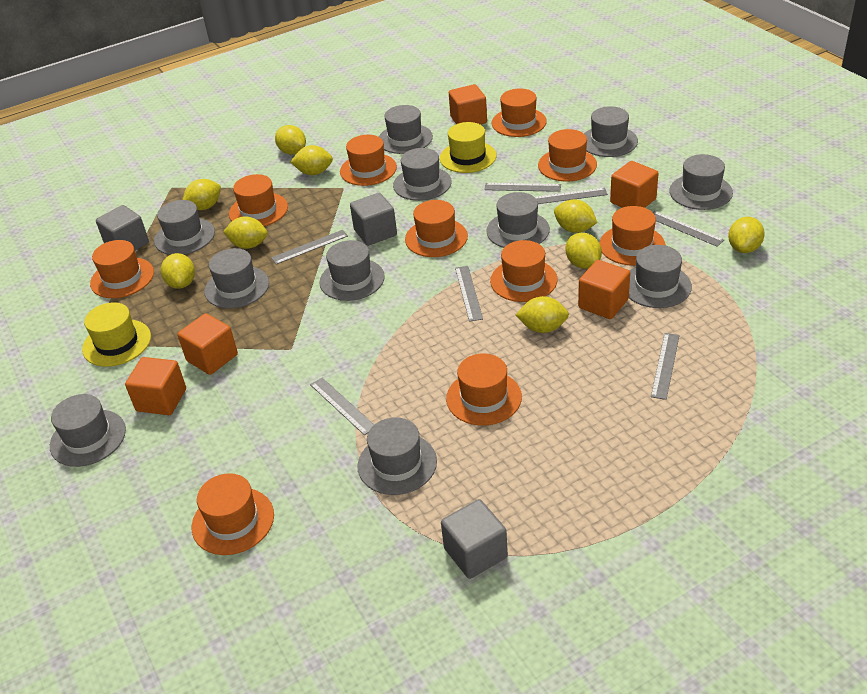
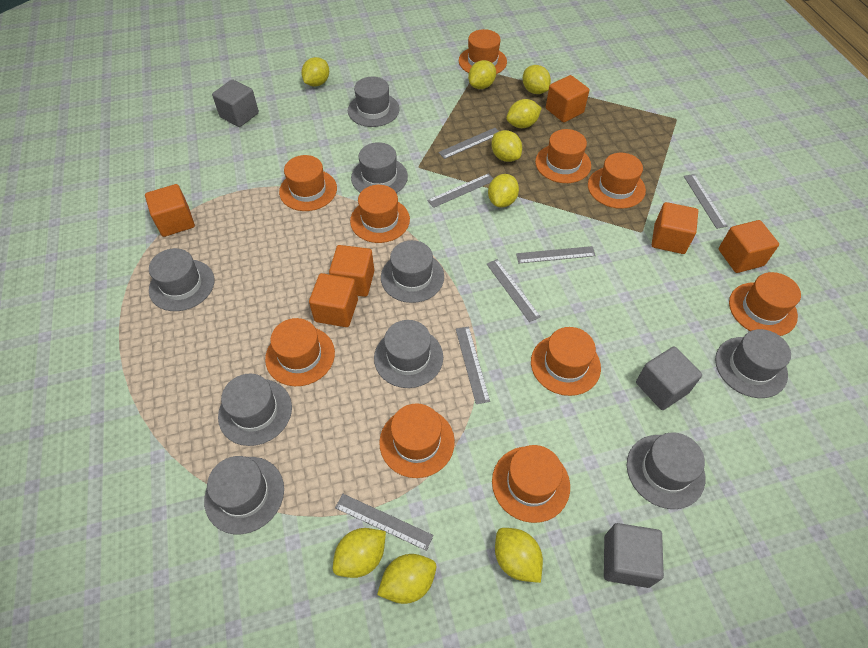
grey hat: [50,394,126,467] [154,200,215,255] [204,248,269,309] [319,240,385,301] [357,417,437,495] [379,105,433,154] [393,148,452,201] [486,192,550,248] [584,106,638,157] [629,245,692,308] [669,154,733,210] = 11 -> [149,248,214,311] [204,456,284,534] [218,374,292,446] [348,77,400,127] [351,142,408,193] [374,320,443,388] [381,240,444,303] [627,432,705,509] [715,329,791,398] = 9
orange cube: [125,357,186,415] [177,313,238,375] [449,84,487,124] [578,260,630,319] [610,161,659,208] = 5 -> [145,184,195,237] [309,273,358,327] [329,245,374,297] [546,75,589,122] [652,202,698,254] [719,220,779,273] = 6
yellow hat: [82,302,151,367] [440,122,497,173] = 2 -> none = 0

